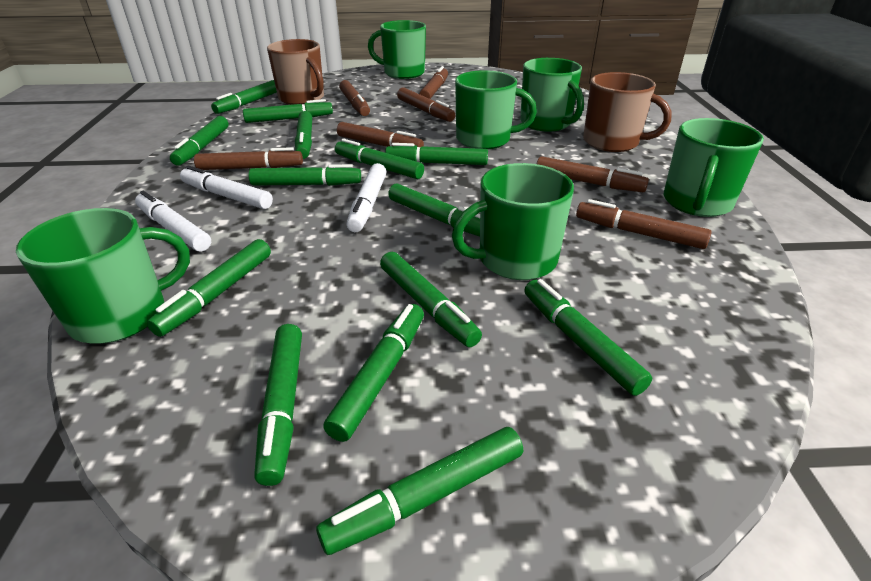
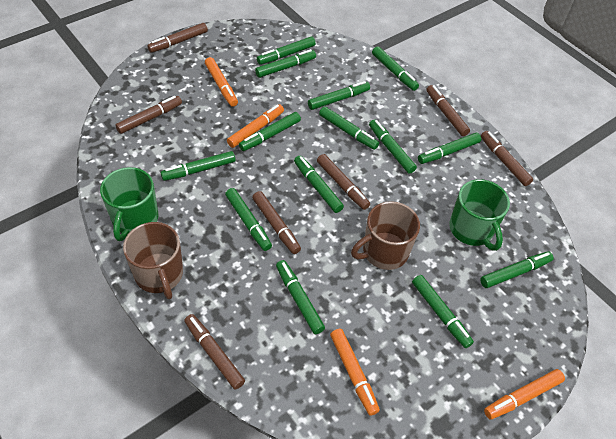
green mug: [16,208,190,344] [368,20,426,79] [452,163,574,280] [455,70,537,149] [520,58,584,132] [664,118,764,217] = 6 -> [100,167,158,241] [449,179,510,251] = 2
orange marker: none = 0 -> [205,57,238,107] [227,104,284,148] [330,329,380,416] [484,369,565,420] = 4
white marker: [135,191,211,252] [180,165,273,209] [346,163,386,232] = 3 -> none = 0

